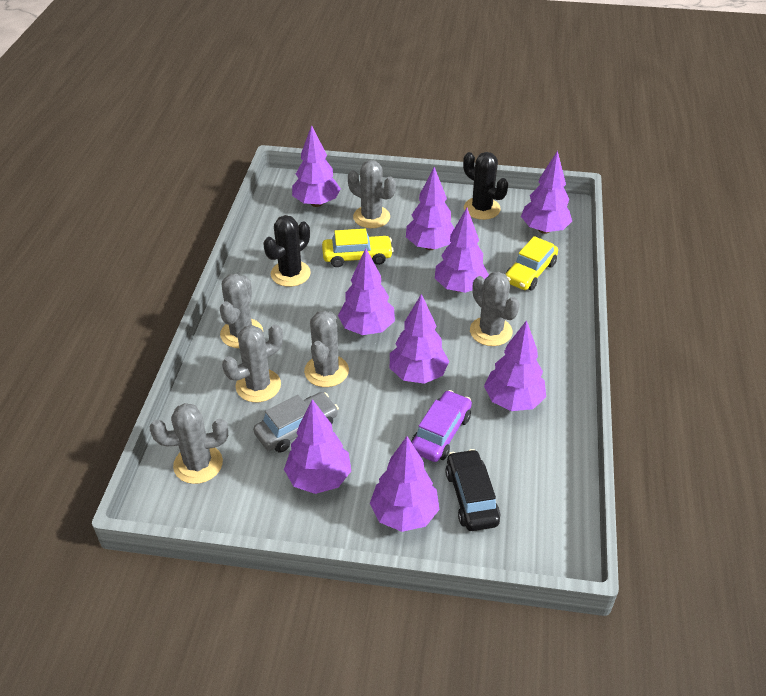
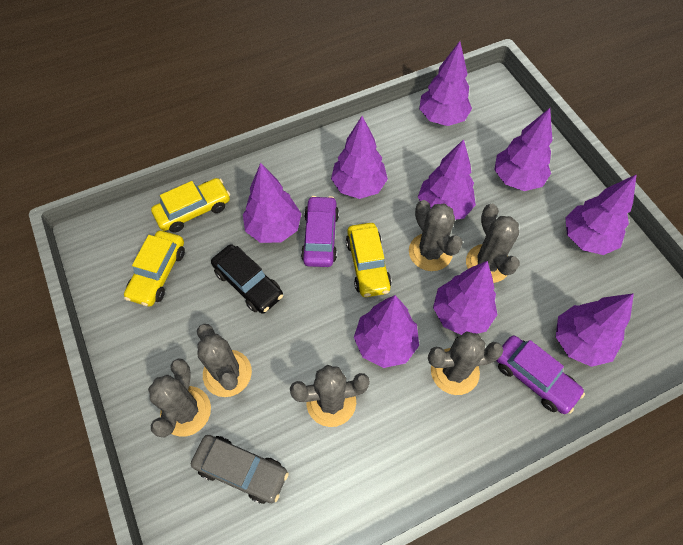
black cactus: [263,215,311,287] [463,152,508,220] = 2 -> none = 0
purple car: [411,390,472,462] = 1 -> [301,196,339,267] [496,336,585,414] = 2
yellow car: [322,229,393,267] [505,236,558,290] = 2 -> [124,231,185,306] [151,178,230,233] [346,223,392,297] = 3

